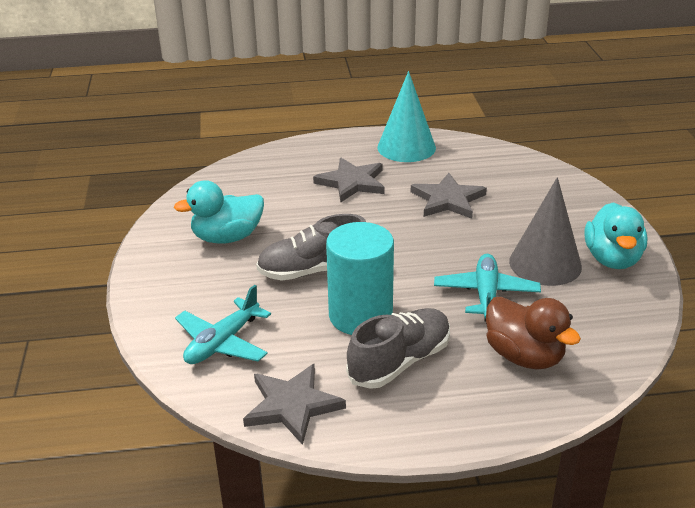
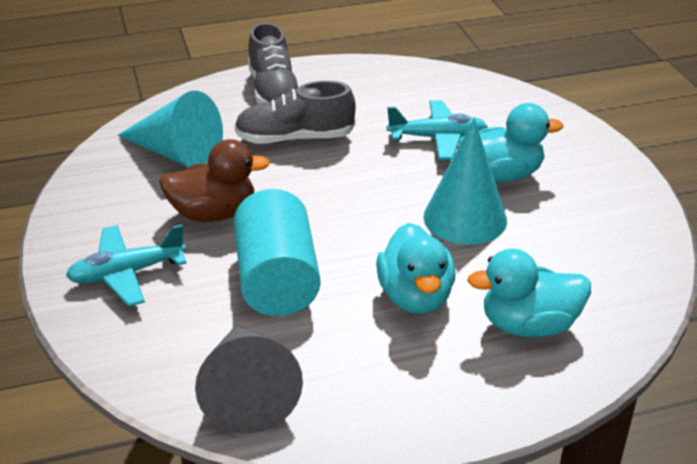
grey star: [243,364,346,445] [313,158,385,203] [411,173,487,219] = 3 -> none = 0
turquoise cone: [377,71,436,162] = 1 -> [117,91,223,167] [423,118,507,245] = 2
turquoise duck: [174,180,264,244] [585,202,647,269] = 2 -> [376,223,455,314] [459,103,563,182] [467,249,591,337] = 3

